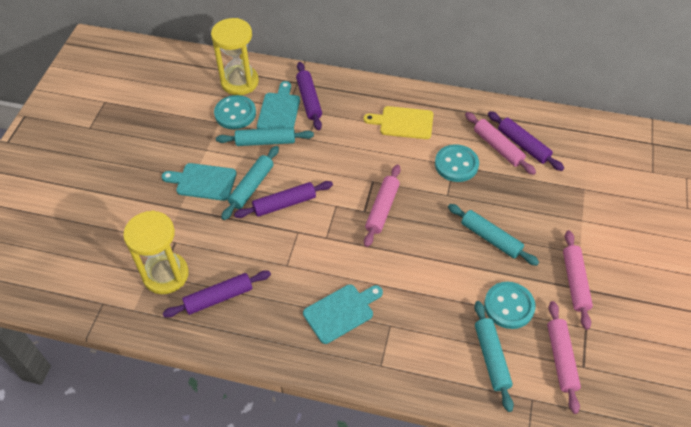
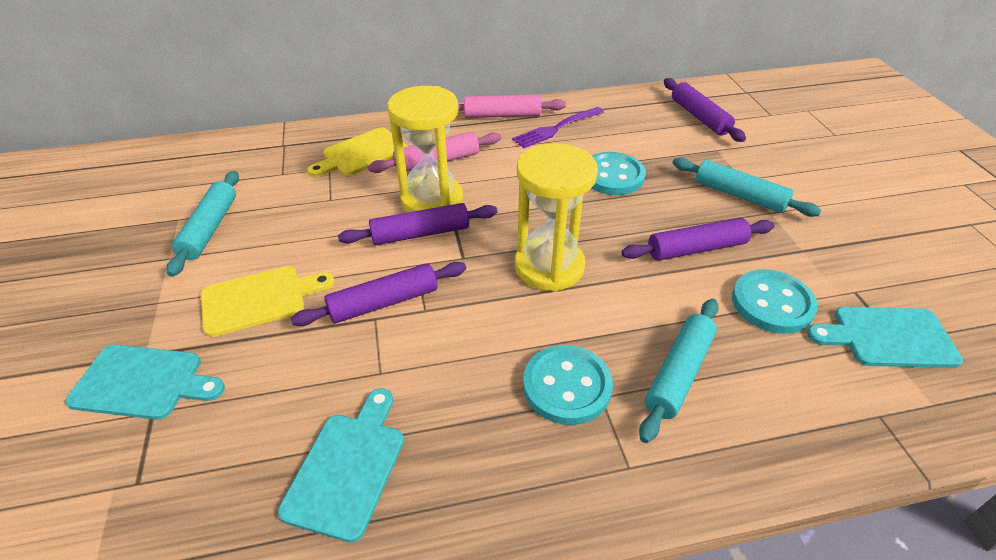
pink rolling pin: [364,165,401,247] [465,112,536,175] [547,301,581,414] [563,230,593,330] = 4 -> [368,132,501,173] [458,95,566,118] = 2
purple fork: none = 0 -> [512,107,604,148] = 1
turquoise rolling pin: [216,127,314,146] [221,146,279,220] [448,204,539,266] [474,301,514,412] = 4 -> [167,171,239,277] [639,299,719,443] [672,157,821,217] = 3
yellow cutting board: [364,106,433,139] = 1 -> [201,266,334,337] [307,128,408,177] = 2

